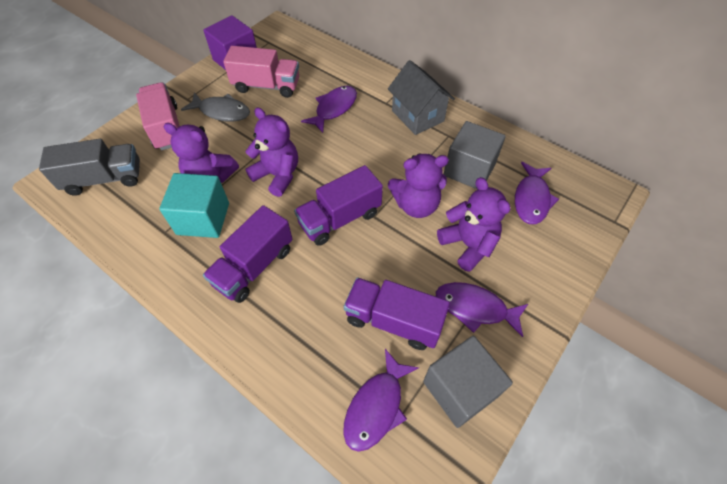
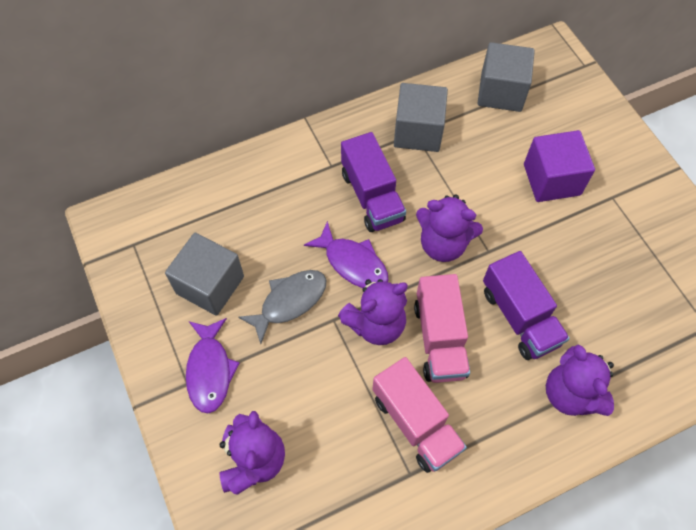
grey cube: [423,336,513,428] [444,121,506,189] = 2 -> [165,233,244,316] [394,83,448,152] [477,42,535,112] = 3
grey house: [388,60,455,135] = 1 -> none = 0
grey truck: [39,139,140,196] = 1 -> none = 0
purple fish: [301,86,357,133] [343,349,419,452] [436,282,528,337] [515,162,559,224] = 4 -> [186,318,240,413] [304,221,388,288] = 2
purple truck: [203,205,292,303] [294,165,383,246] [344,277,450,350] = 3 -> [341,132,406,232] [483,251,570,360] = 2
turquoise cube: [159,173,229,238] = 1 -> none = 0

